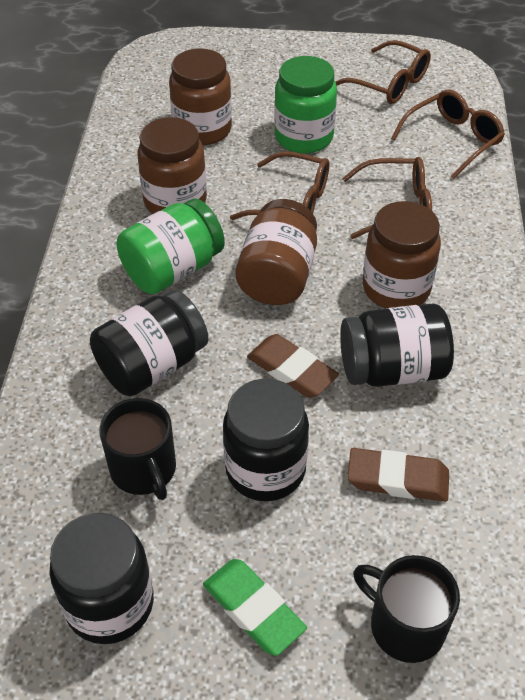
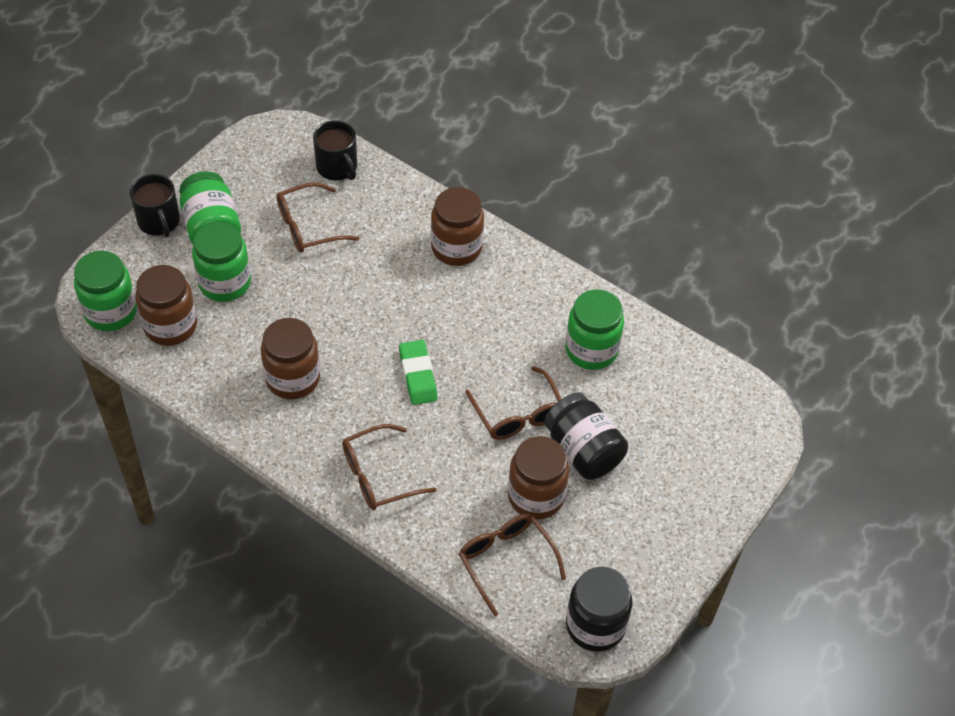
black jar: [50,513,154,644] [90,290,208,396] [223,379,309,501] [340,304,454,387] = 4 -> [544,392,628,480] [566,567,632,652] = 2
brown eraser: [247,334,339,398] [347,448,449,502] = 2 -> none = 0
green jar: [117,198,225,294] [274,56,337,153] = 2 -> [74,251,137,331] [179,171,241,245] [192,222,251,302] [565,289,624,370] = 4

